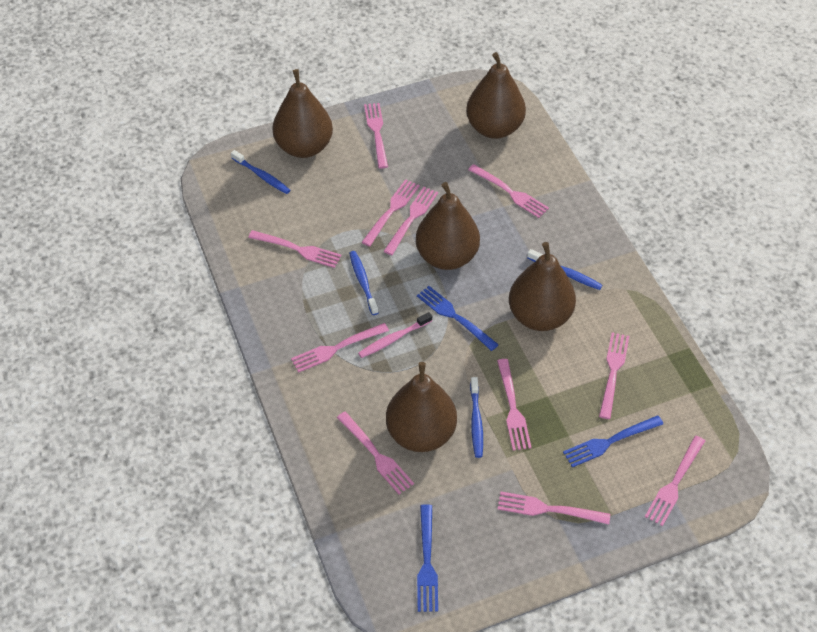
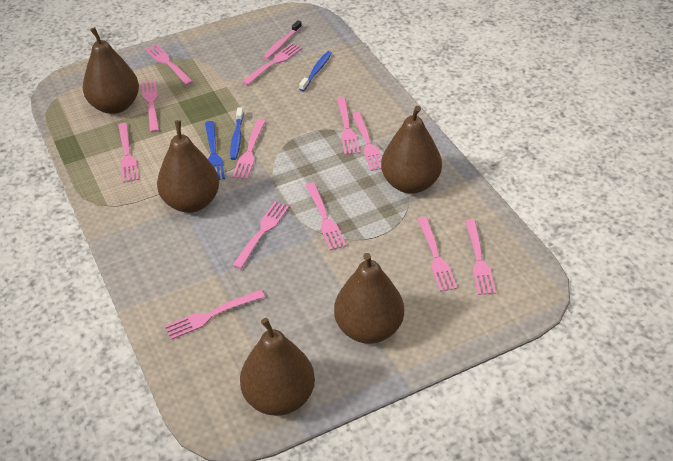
blue fork: [417,286,499,351] [417,504,438,612] [563,415,663,467] = 3 -> [205,121,225,180] = 1
blue toothbrush: [231,150,290,194] [349,251,379,315] [470,377,483,458] [527,249,603,290] = 4 -> [230,107,243,160] [299,51,332,91] = 2
pink fork: [248,230,341,268] [291,323,389,373] [337,412,414,494] [362,179,420,246] [364,103,388,169] [383,187,438,255] [468,164,549,218] [497,359,532,451] [498,492,610,524] [599,332,629,419] [645,436,705,526] = 11 -> [118,123,139,183] [141,80,159,132] [145,44,193,85] [165,290,265,340] [232,119,265,179] [232,202,289,269] [242,43,302,85] [305,182,346,250] [337,97,360,155] [352,112,382,171] [417,217,457,292] [465,219,496,295] = 12

